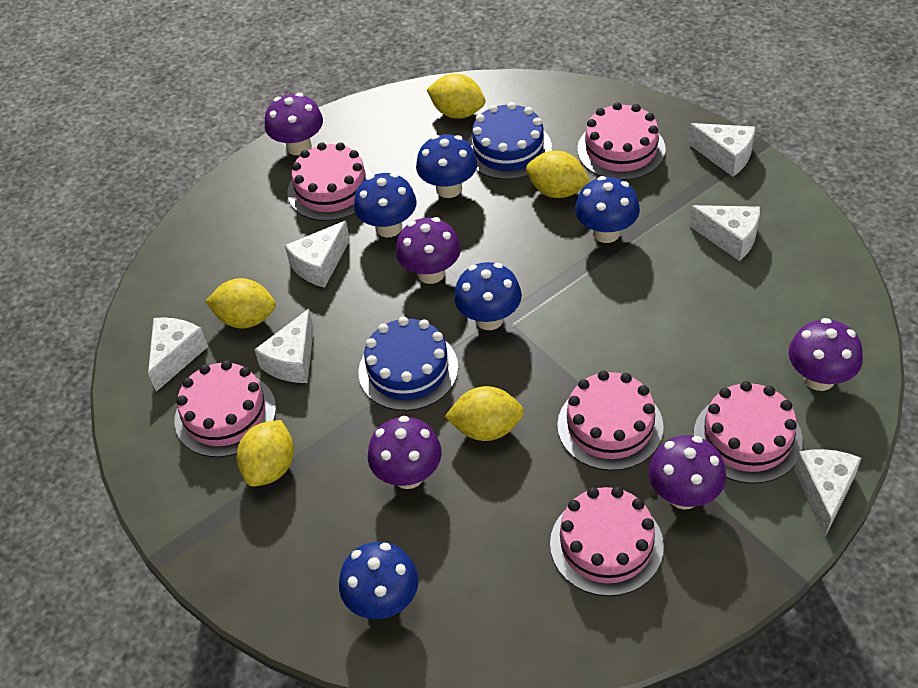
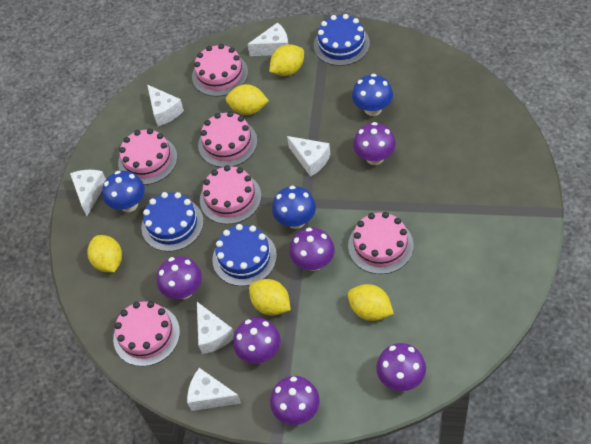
blue cake: [358,316,458,411] [467,102,552,180] = 2 -> [141,192,204,252] [212,224,277,286] [314,14,370,66] = 3
blue mushroom: [339,542,418,619] [354,173,417,237] [416,135,477,198] [454,262,522,330] [575,176,640,243] = 5 -> [102,171,145,212] [272,186,316,229] [352,74,393,116] = 3
purple mushroom: [265,93,323,155] [368,416,442,489] [396,217,461,284] [648,435,726,510] [789,318,863,391] = 5 -> [157,256,202,299] [233,317,281,364] [270,376,320,425] [290,228,335,271] [353,122,396,165] [376,343,426,391] = 6

